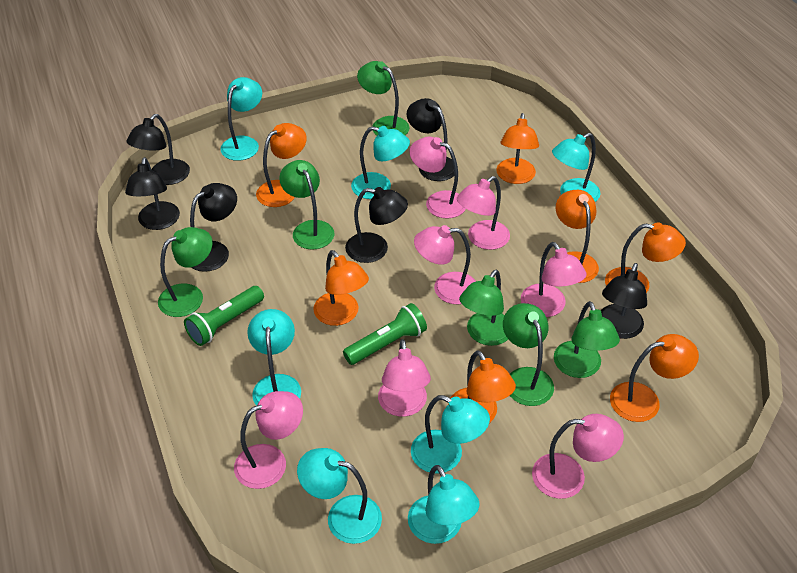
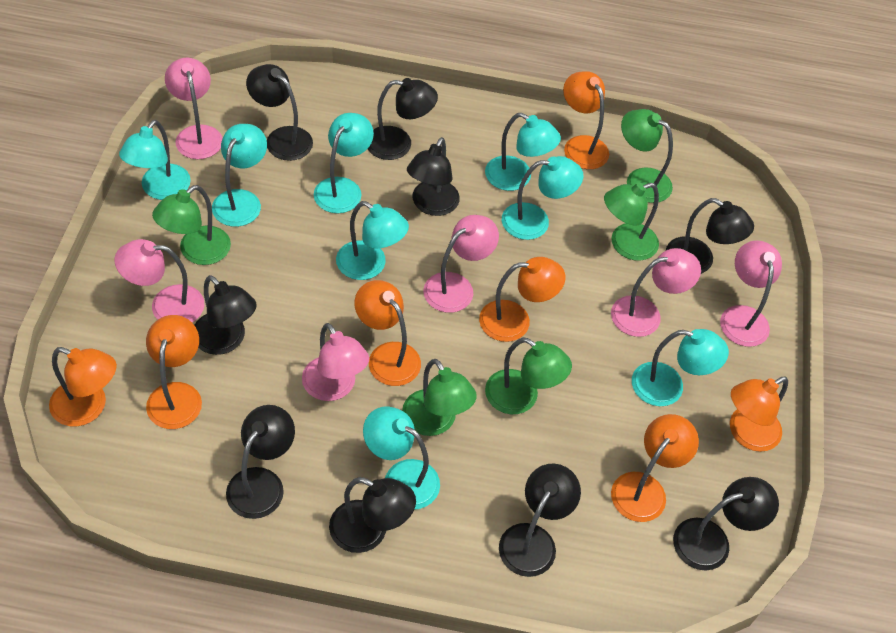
black lamp: [125,157,180,230] [126,114,190,185] [190,183,237,272] [345,187,408,263] [406,98,455,181] [601,263,647,339] = 6 -> [194,275,257,355] [226,405,295,519] [246,64,313,161] [329,477,416,553] [368,78,438,160] [407,137,460,216] [499,464,581,577] [666,198,754,274] [673,477,779,570] = 9
green flashlight: [184,286,264,346] [343,303,427,365] = 2 -> none = 0
green lamp: [158,227,212,317] [279,160,335,249] [357,61,409,136] [459,270,508,346] [503,303,554,406] [554,301,620,378] = 6 -> [152,185,231,265] [402,359,477,436] [485,338,572,414] [604,182,659,261] [621,109,673,203] = 5
pink lamp: [234,391,303,489] [378,339,431,417] [410,137,465,218] [414,225,476,304] [457,176,510,250] [521,242,586,317] [532,414,624,499] = 7 -> [115,239,205,322] [165,57,223,159] [302,323,369,401] [423,215,499,313] [611,248,701,337] [720,240,782,347] = 6
turquoise lamp: [220,77,262,161] [247,309,301,406] [297,448,382,544] [351,126,410,199] [408,465,480,544] [411,395,490,474] [552,133,600,202] = 7 -> [119,120,191,200] [212,124,267,227] [314,113,374,213] [336,201,409,280] [363,406,440,510] [485,113,561,191] [502,156,583,240] [632,329,729,406] = 8

